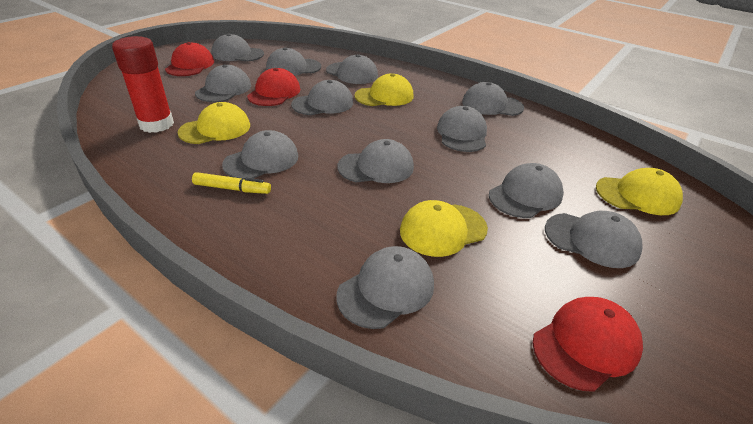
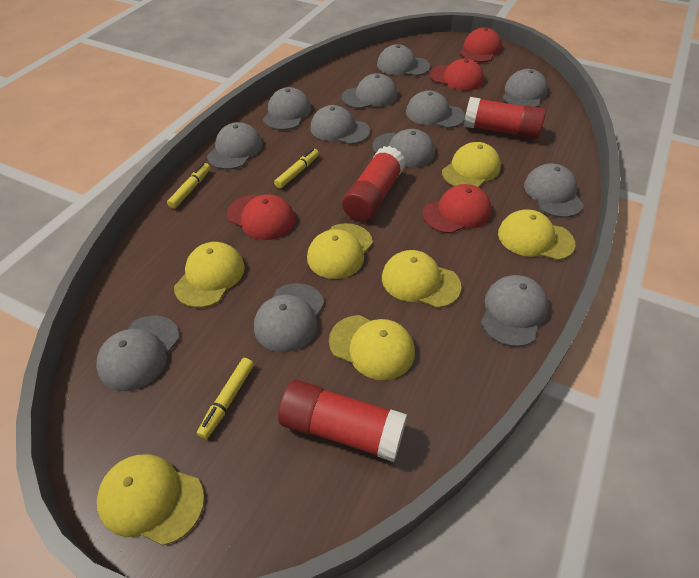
red cap: [165,42,214,76] [247,68,300,106] [532,297,643,392] = 3 -> [227,194,295,240] [422,184,492,234] [429,58,484,91] [460,27,502,62] = 4
red glue stick: [112,36,174,133] = 1 -> [278,380,407,462] [342,146,405,222] [464,97,546,139] = 3
yellow cap: [177,102,250,144] [354,74,413,106] [400,200,488,257] [596,168,683,215] = 4 -> [97,454,204,545] [174,242,245,308] [307,223,373,279] [329,315,415,380] [382,250,461,308] [442,142,501,187] [498,209,575,260] = 7
yellow marker: [192,172,271,194] = 1 -> [167,163,210,209] [197,358,254,439] [274,148,319,189] = 3

